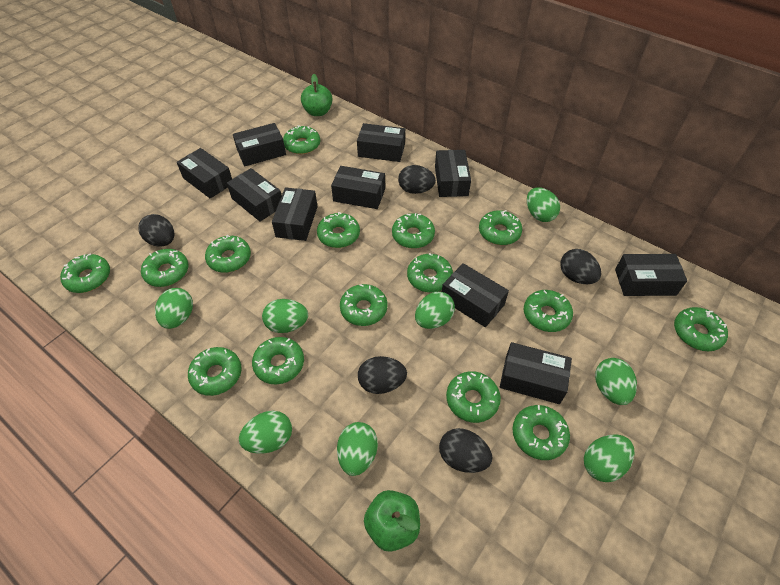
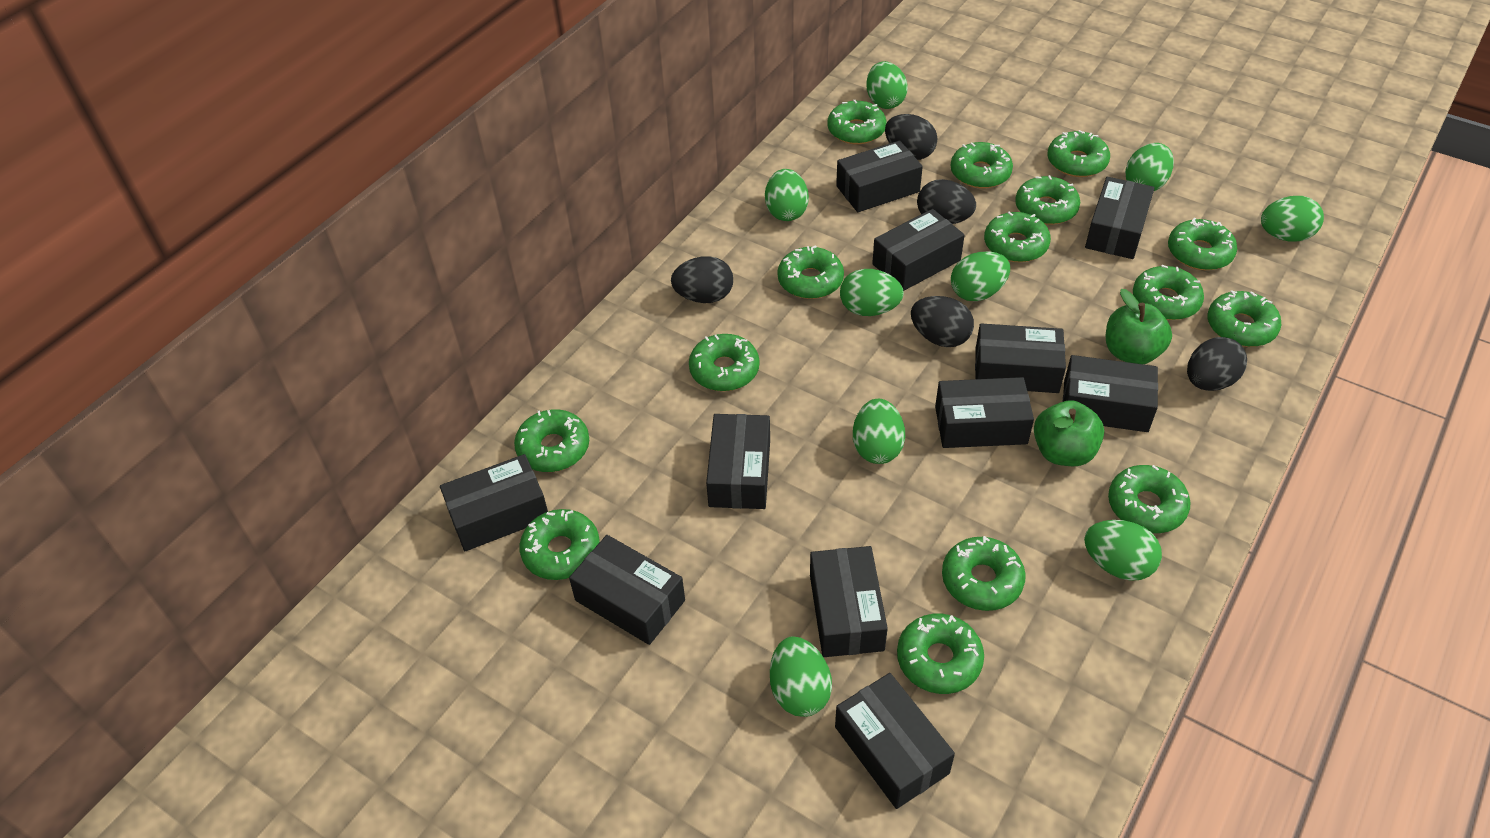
black box: [177,148,232,199] [227,168,282,222] [233,123,286,166] [272,187,318,241] [331,166,385,209] [357,123,405,162] [435,150,471,197] [442,263,509,327] [500,342,572,404] [615,254,687,296] = 10 -> [440,454,548,551] [569,535,685,645] [706,414,770,509] [810,546,888,657] [835,673,955,809] [836,140,923,212] [872,209,965,291] [935,377,1034,448] [975,323,1066,393] [1063,355,1158,432] [1085,177,1154,259] = 11
green egg: [155,288,193,329] [239,411,292,454] [262,299,308,333] [337,422,378,476] [415,292,455,329] [527,188,560,222] [584,434,634,482] [595,358,637,405] = 8 -> [765,169,809,221] [770,636,832,717] [840,269,904,316] [853,399,905,464] [866,61,908,109] [951,251,1010,301] [1084,520,1162,581] [1125,143,1174,191] [1261,196,1324,241] = 9

